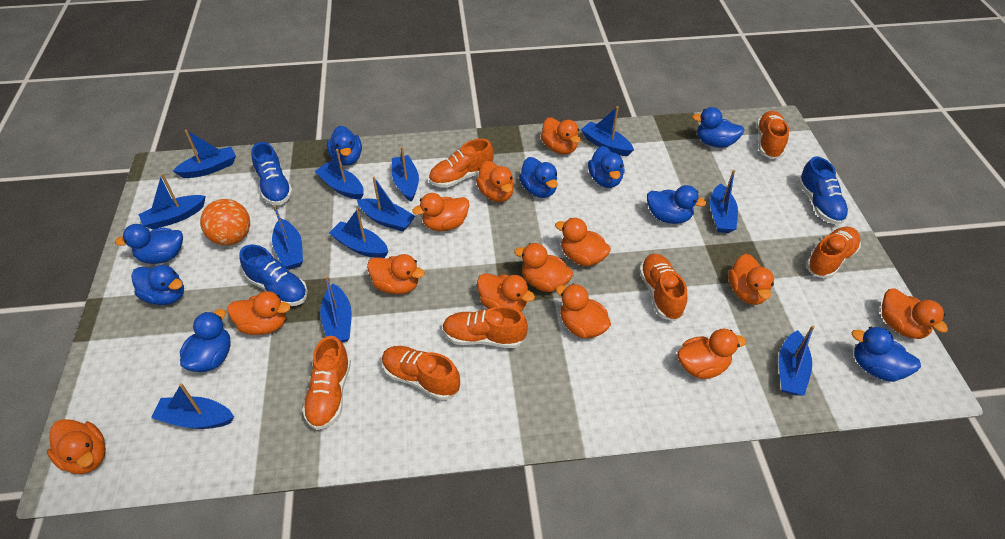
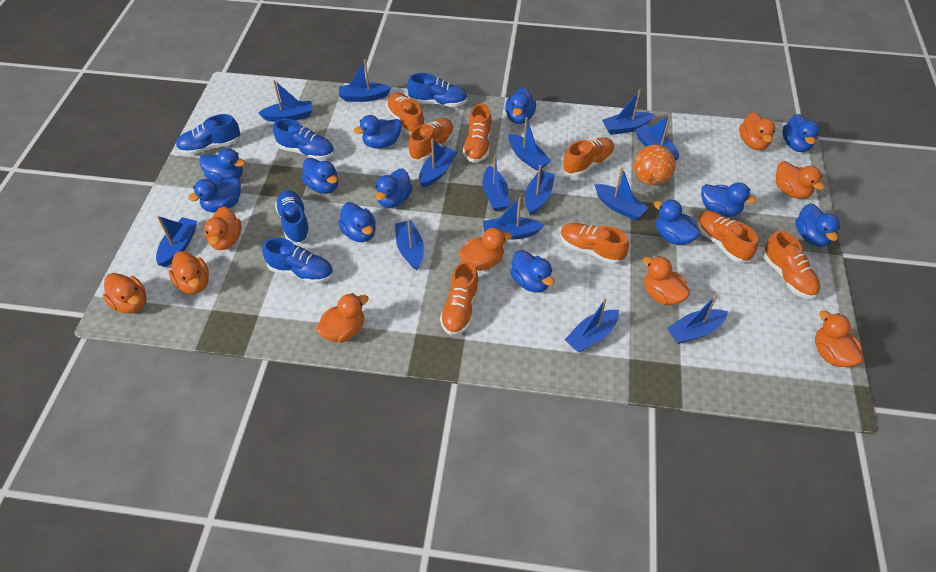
blue boat: [138,173,206,230] [151,383,234,429] [173,130,236,178] [272,205,303,270] [315,149,364,200] [320,276,352,342] [329,208,388,258] [357,177,415,232] [392,146,419,202] [581,106,634,156] [710,170,738,233] [779,325,815,396] = 12 -> [156,216,197,267] [258,80,312,122] [339,59,391,102] [395,219,424,270] [419,139,457,188] [482,154,509,211] [483,197,544,240] [508,117,551,171] [525,165,555,216] [565,298,619,353] [594,167,648,220] [602,89,655,135] [635,115,679,161] [667,294,728,344] = 14
blue duck: [115,224,183,264] [131,265,184,305] [180,309,231,372] [327,126,362,166] [519,157,558,198] [588,146,624,188] [647,185,707,224] [692,107,744,148] [852,327,921,382] = 9 -> [189,177,241,213] [199,148,245,181] [301,158,338,194] [338,202,376,242] [354,115,402,149] [375,169,413,208] [505,88,536,124] [510,250,554,293] [654,199,700,245] [701,183,757,217] [782,114,819,152] [795,203,840,247] = 12
blue shoe: [239,245,308,306] [251,142,293,205] [798,157,849,225] = 3 -> [176,114,241,155] [262,238,333,284] [273,119,334,160] [275,190,311,244] [407,73,468,107] = 5
orange duck: [47,419,106,474] [228,291,291,335] [367,254,425,294] [412,193,469,231] [476,161,514,202] [477,273,535,311] [514,243,573,292] [541,118,581,155] [555,218,611,266] [556,284,611,338] [677,329,746,379] [728,254,774,305] [882,289,948,339] = 13 -> [103,273,146,314] [169,251,209,294] [204,206,241,250] [316,293,369,343] [458,228,512,271] [643,256,690,305] [739,112,776,150] [776,161,825,199] [815,311,863,367] = 9
orange shoe: [302,336,351,430] [382,346,460,400] [429,139,494,188] [442,306,528,348] [639,254,687,321] [757,111,789,159] [806,227,861,279] = 7 -> [386,93,425,135] [408,118,454,161] [440,261,479,335] [463,103,492,163] [560,223,629,264] [562,137,615,176] [697,211,758,263] [763,231,820,299] = 8

